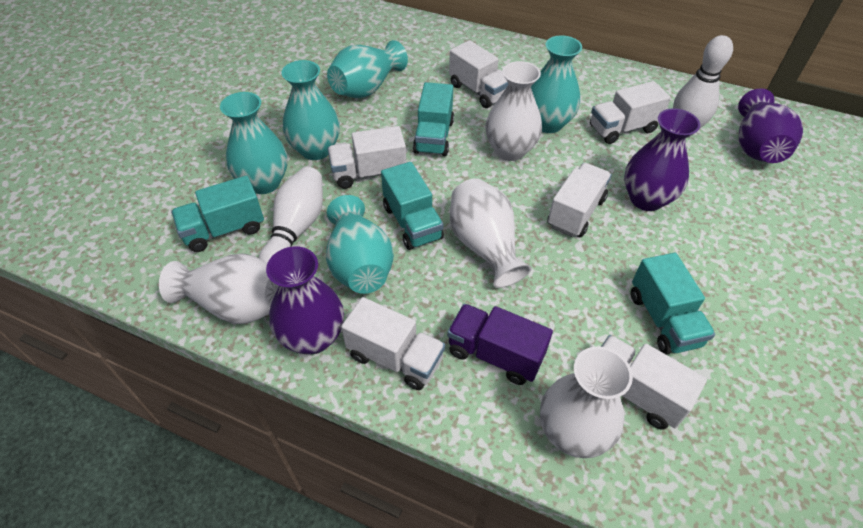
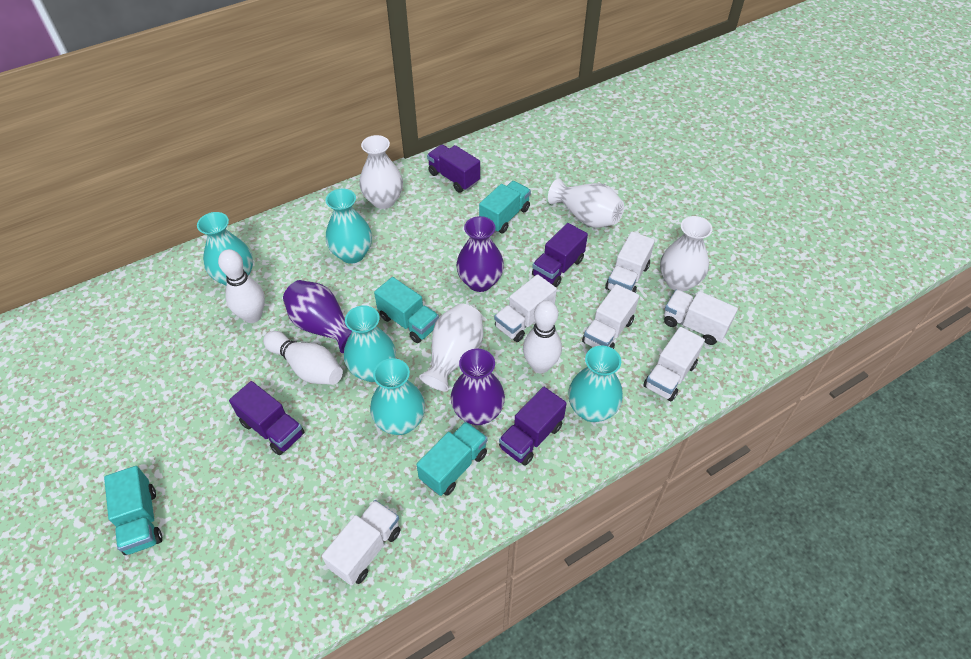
purple truck: [447,304,553,385] = 1 -> [229,381,304,455] [427,144,480,193] [499,387,567,466] [532,223,588,287] = 4
white bowling pin: [258,167,323,263] [673,35,733,137] = 2 -> [218,249,265,323] [263,331,343,385] [523,300,562,373] = 3

